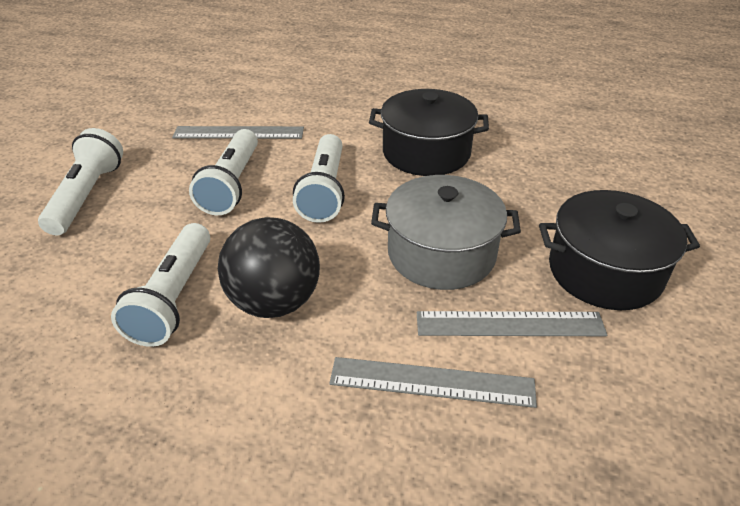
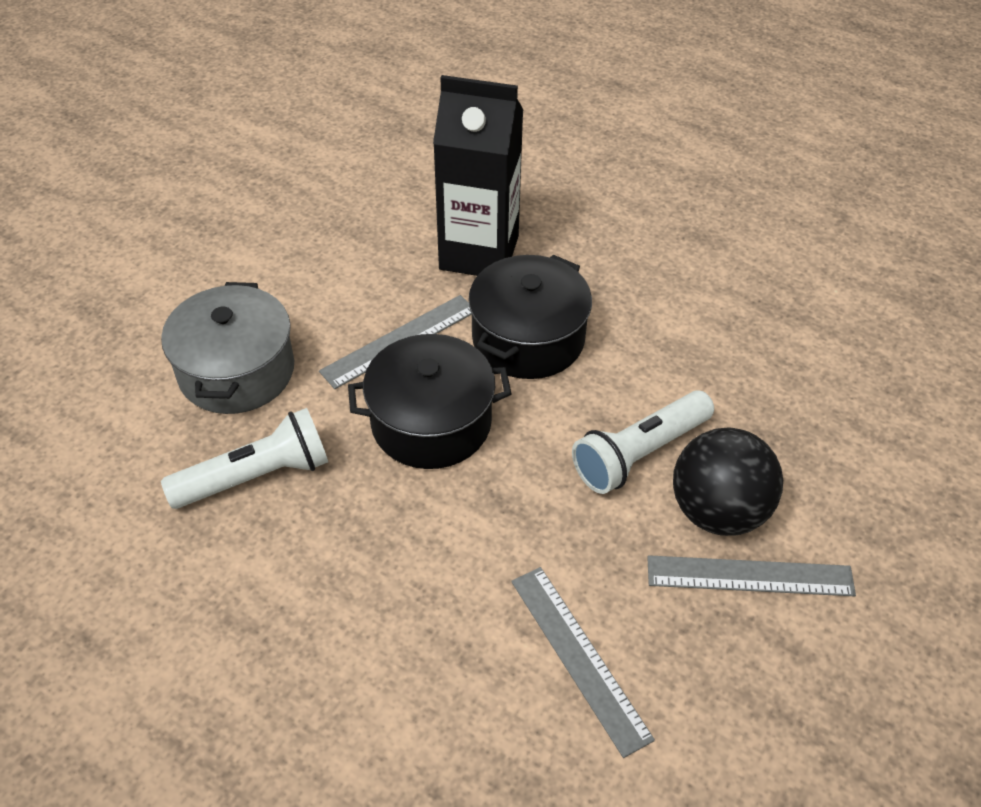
black carton: none = 0 -> [433,75,523,276] = 1
white flashlight: [38,128,123,235] [111,223,210,347] [189,129,258,215] [293,134,345,223] = 4 -> [161,408,328,509] [572,390,714,494] = 2

